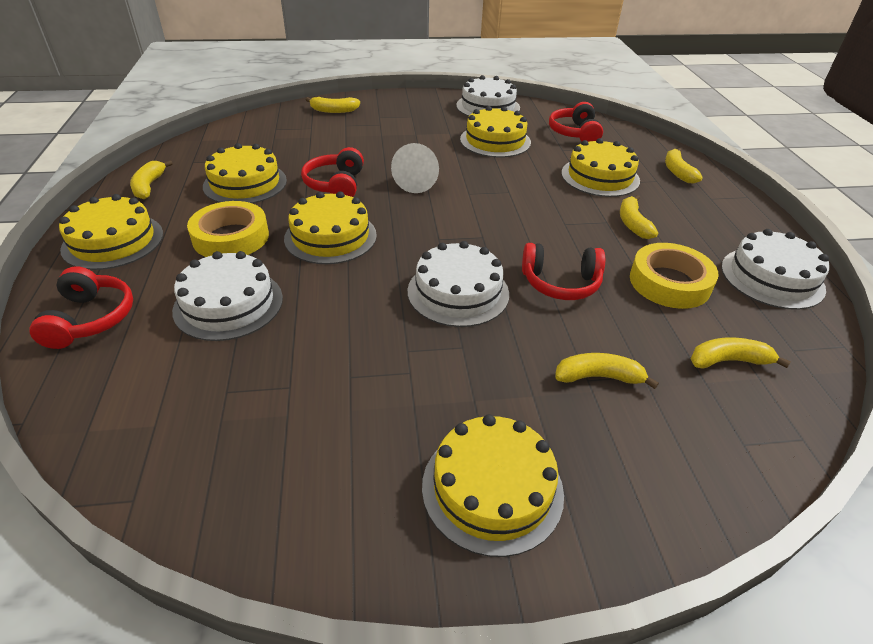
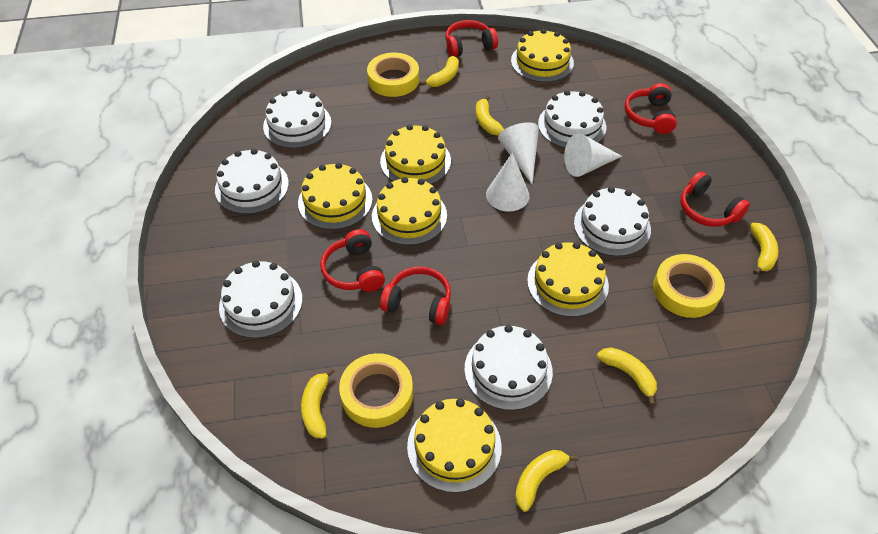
red headphones: [30,266,133,349] [301,147,364,197] [522,243,605,300] [549,102,603,142] = 4 -> [320,229,385,292] [380,266,451,325] [445,20,498,57] [624,83,677,134] [680,171,750,227] = 5
white cake: [172,251,283,341] [407,241,509,327] [456,75,520,116] [721,229,830,310] = 4 -> [215,149,289,214] [219,261,303,338] [263,89,332,148] [464,325,553,410] [538,90,606,148] [574,187,651,256] = 6
white cone: [391,143,439,193] = 1 -> [486,152,529,212] [498,122,539,184] [564,133,622,177] = 3
yellow tape: [187,201,269,257] [630,243,719,309] = 2 -> [339,353,413,428] [367,53,419,97] [653,254,725,318] = 3

